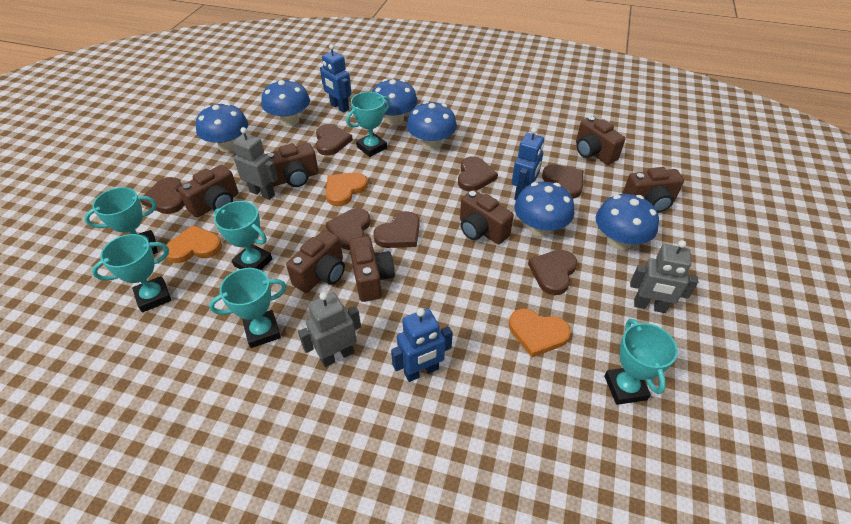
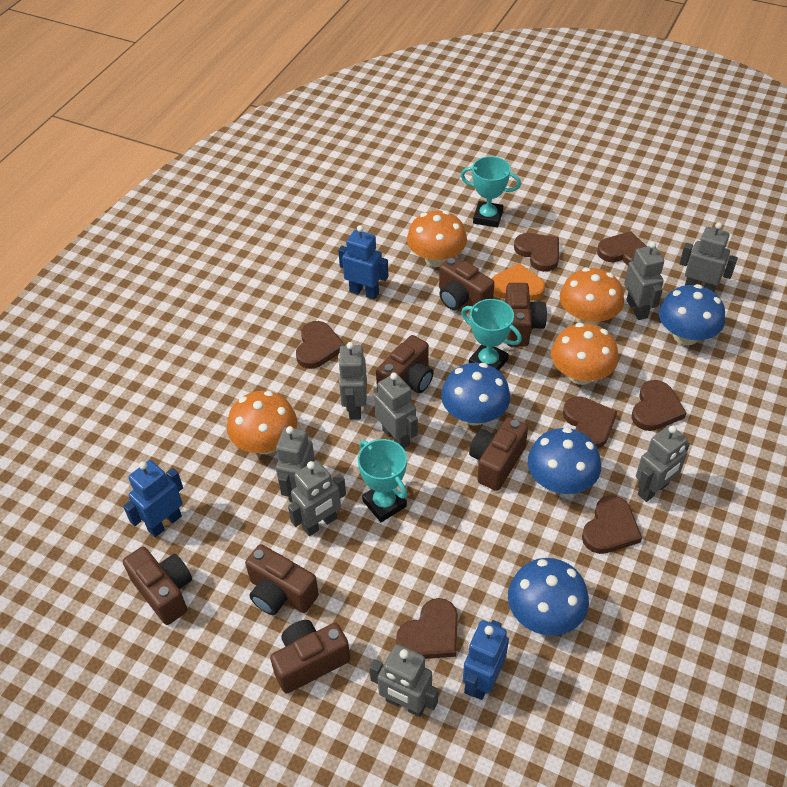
blue mushroom: [196,103,248,152] [261,79,310,126] [372,79,418,125] [407,101,457,150] [514,182,574,237] [596,194,659,250] = 6 -> [441,363,511,426] [508,558,589,636] [528,427,601,494] [659,284,725,345] = 4
grey robot: [233,127,278,200] [298,292,361,367] [630,240,698,313] = 3 -> [276,426,315,503] [288,460,346,536] [338,342,367,420] [369,644,438,717] [374,373,418,449] [624,242,664,320] [636,425,690,502] [679,222,738,292] = 8
orange heart: [166,225,222,263] [326,172,368,206] [509,308,571,357] = 3 -> [491,263,545,301] = 1
orange mushroom: none = 0 -> [227,391,297,454] [407,210,467,267] [551,323,618,385] [560,267,624,325] = 4
turquoise trophy: [84,187,158,254] [92,234,171,312] [209,268,287,348] [214,201,272,270] [346,92,390,157] [604,319,678,405] = 6 -> [358,439,407,522] [461,156,521,228] [461,299,522,371] = 3

